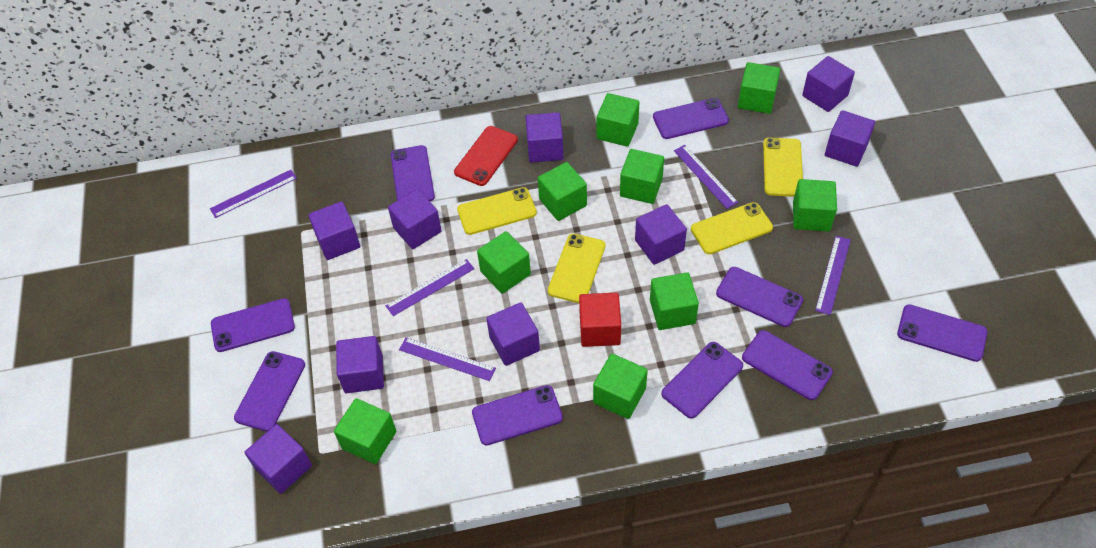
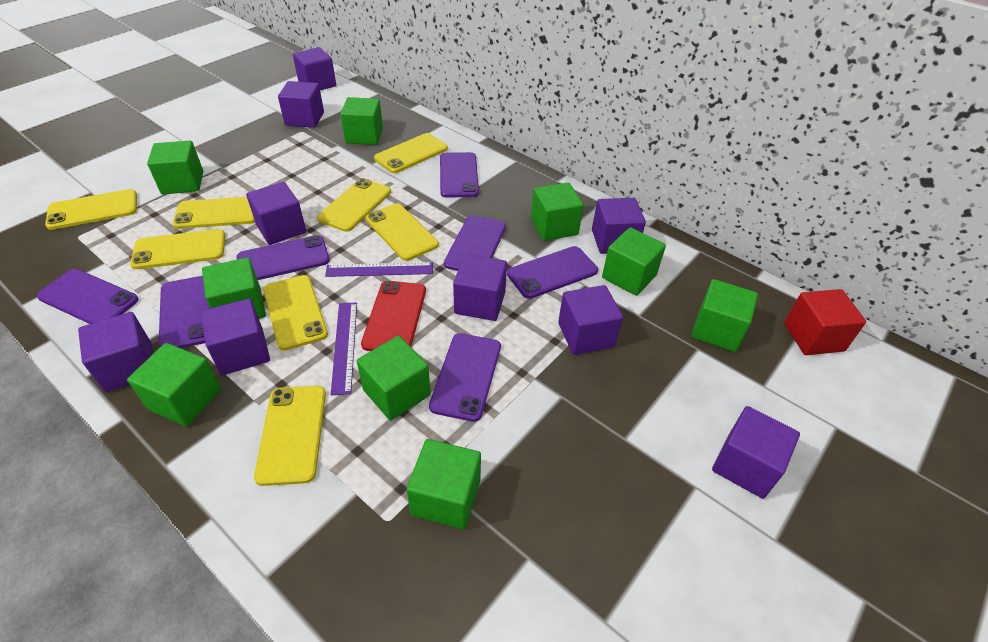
purple phone: [211,298,295,352] [234,351,305,432] [391,145,435,201] [472,385,563,445] [653,98,729,139] [661,342,743,419] [716,267,803,327] [742,330,833,400] [897,304,988,362] = 9 -> [37,269,139,324] [159,276,210,348] [237,235,330,280] [429,333,501,422] [440,152,479,198] [444,215,506,271] [507,246,598,299] = 7
purple ruler: [210,170,297,218] [386,259,474,316] [399,337,496,381] [674,145,738,209] [815,236,851,315] = 5 -> [325,262,433,277] [331,302,357,395] = 2
yellow phone: [457,187,537,235] [548,234,605,303] [691,202,773,254] [763,138,803,197] = 4 -> [45,189,137,230] [130,229,225,269] [173,197,255,229] [254,386,326,486] [263,275,328,351] [317,178,391,232] [365,203,439,261] [374,133,448,173] = 8

